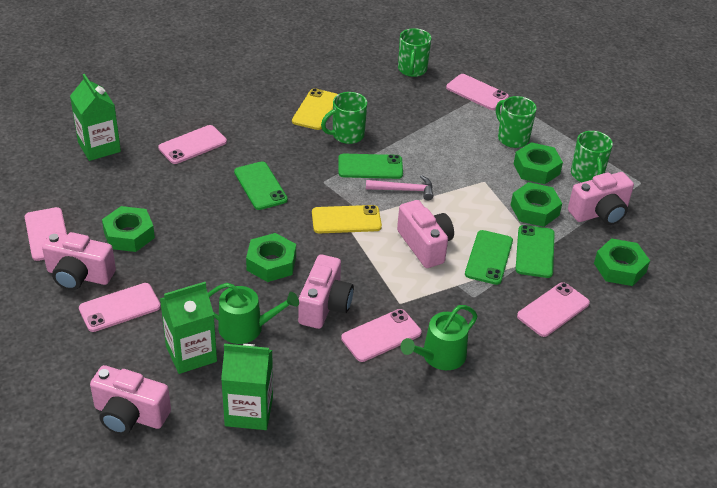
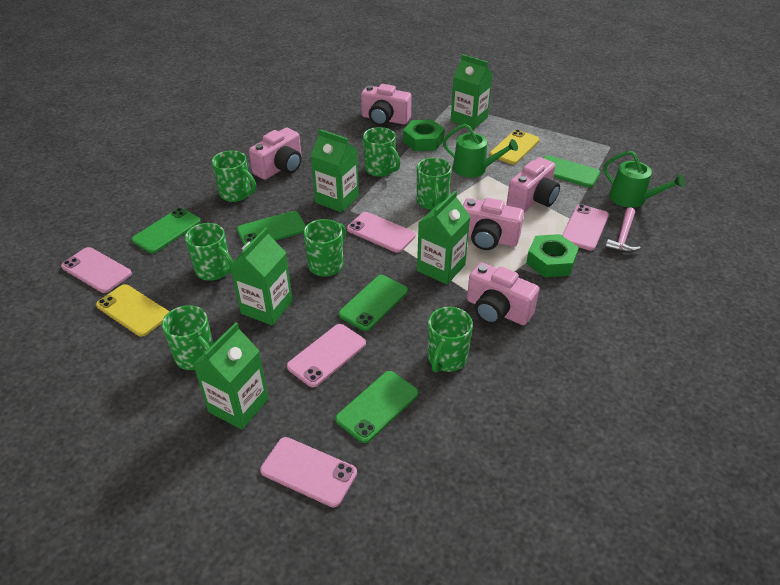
green carton: [70,74,121,161] [160,282,217,374] [221,344,273,430] = 3 -> [193,322,269,430] [230,227,293,325] [311,129,359,212] [417,191,471,284] [451,54,493,129] = 5
green mug: [321,92,367,144] [398,28,431,77] [496,96,537,148] [571,131,613,182] = 4 -> [162,305,213,370] [185,223,233,281] [212,150,256,202] [303,219,346,277] [363,127,400,177] [417,158,451,210] [427,307,473,372] = 7
green nut: [102,206,155,252] [246,233,296,282] [511,182,562,227] [514,142,563,184] [594,238,650,286] = 5 -> [403,120,445,151] [526,234,579,278] = 2
green phone: [234,161,288,210] [338,154,403,179] [465,230,513,285] [515,225,555,278] = 4 -> [132,208,201,253] [237,211,306,245] [335,371,418,443] [339,275,408,331] [544,155,600,187] = 5
pink phone: [25,207,67,261] [79,283,161,332] [158,125,227,164] [341,309,422,362] [446,74,509,110] [517,282,590,337] = 6 -> [61,247,132,293] [260,437,357,507] [287,324,366,387] [347,212,416,253] [562,204,609,251] = 5

